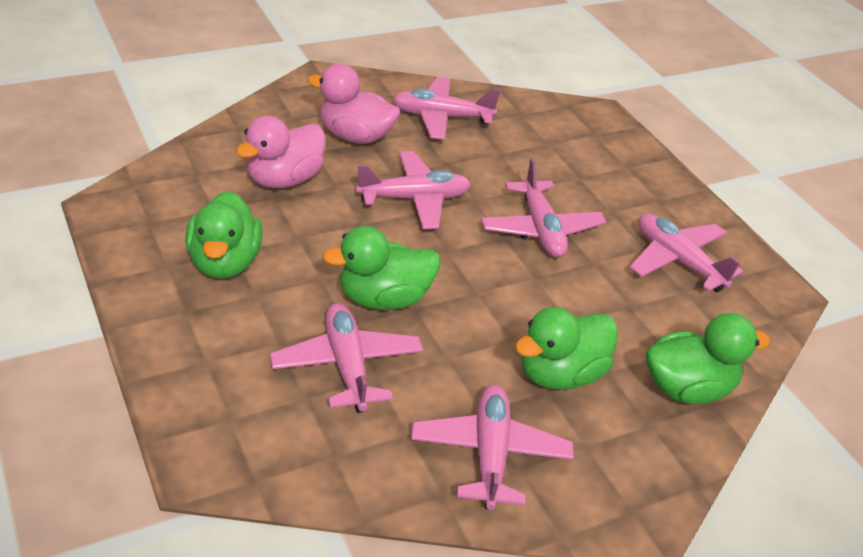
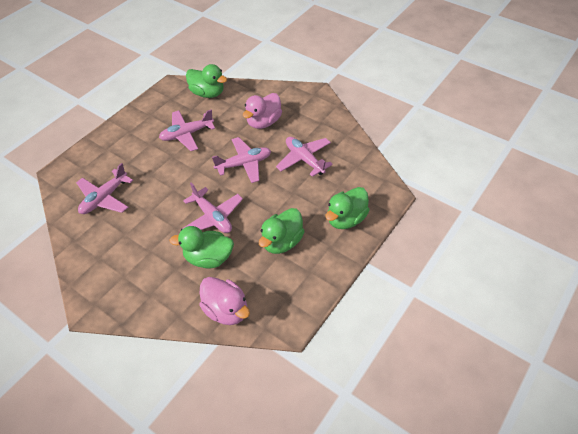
pink plane: [270,303,423,413] [356,151,471,229] [392,77,500,140] [411,385,574,510] [481,158,606,258] [629,214,743,292] = 6 -> [76,163,133,214] [159,110,215,151] [182,183,243,233] [212,137,271,183] [276,137,333,177] = 5

